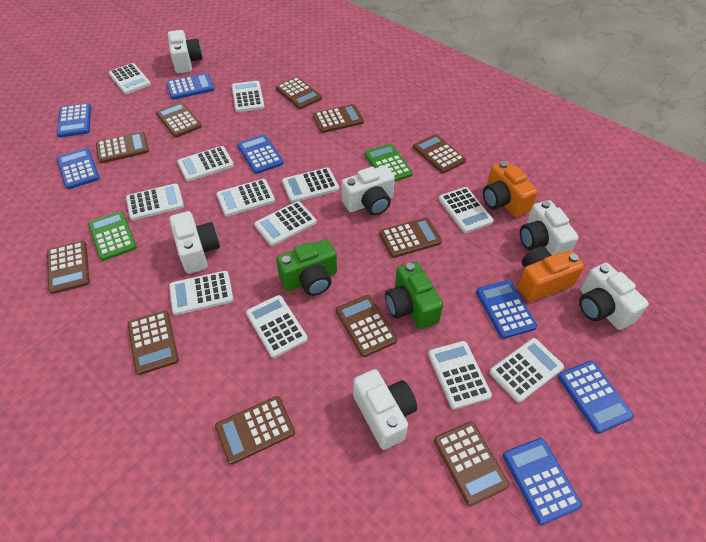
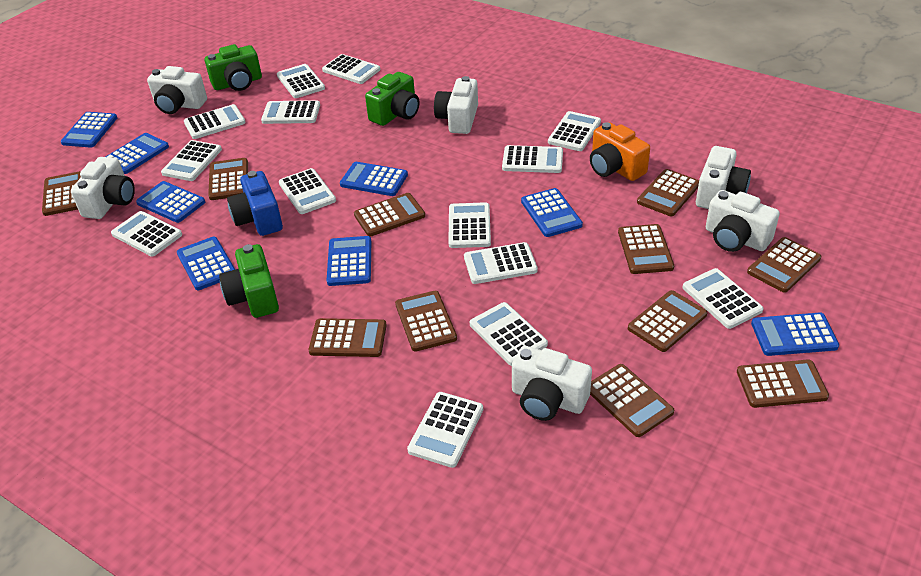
blue calculator: [57,103,91,138] [57,148,100,189] [166,73,214,100] [237,134,284,174] [476,280,537,339] [503,438,582,525] [558,361,634,434] = 7 -> [61,112,117,148] [106,133,169,174] [136,181,205,223] [177,237,236,290] [327,236,371,286] [340,162,408,196] [521,188,583,237] [751,313,839,356] = 8
blue camera: none = 0 -> [227,171,283,236] = 1
green calculator: [88,211,137,261] [364,144,413,181] = 2 -> none = 0
green camera: [276,239,337,296] [385,261,443,329] = 2 -> [205,44,262,91] [219,244,279,318] [365,72,419,126] = 3
orange camera: [483,161,538,217] [517,246,584,302] = 2 -> [590,122,650,181] = 1
white calculator: [109,63,151,94] [126,183,184,220] [169,271,234,315] [177,146,234,182] [216,179,275,217] [232,81,265,112] [246,295,308,358] [254,201,316,246] [282,167,339,203] [428,341,492,410] [439,187,494,233] [489,338,564,403] = 12 -> [111,211,182,257] [161,140,222,181] [184,104,246,139] [261,100,320,124] [277,64,325,98] [279,168,336,214] [322,54,380,84] [407,392,483,468] [448,202,491,248] [464,242,538,284] [470,302,548,366] [502,145,563,173] [548,111,601,151] [682,268,764,329] = 14

